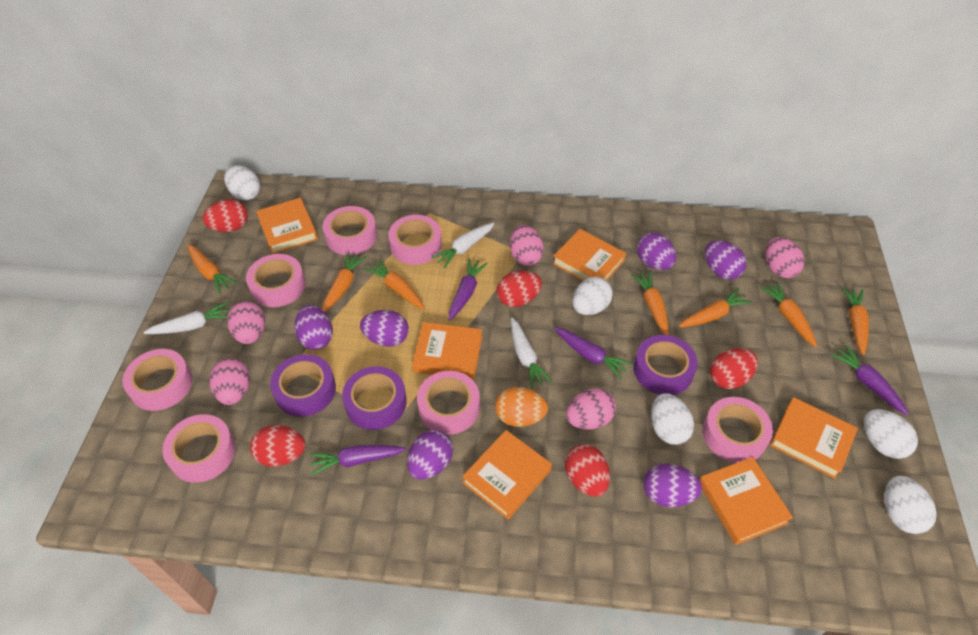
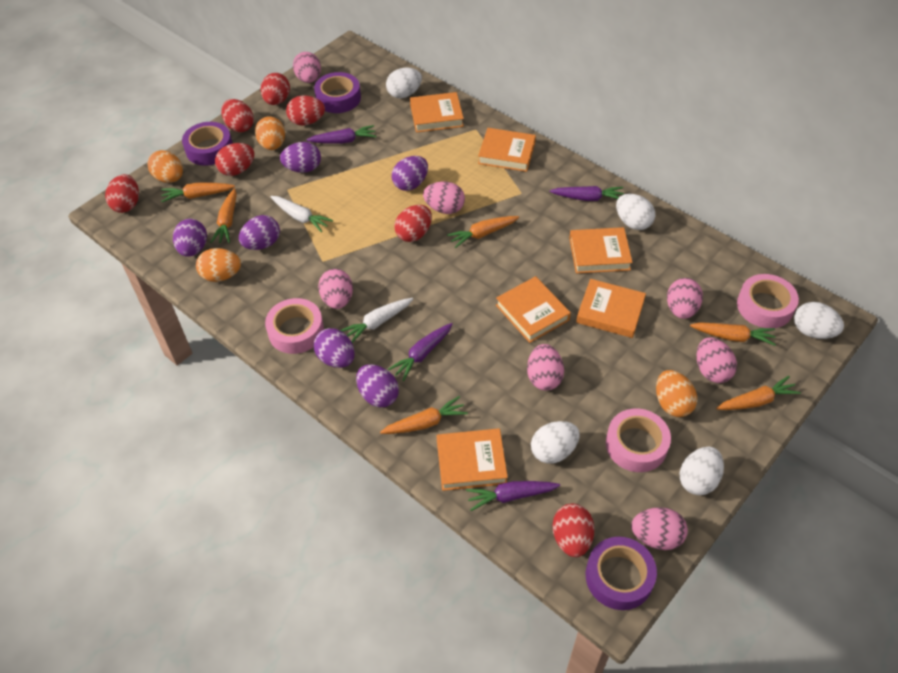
orange carrot: [187,245,237,294] [322,252,366,312] [364,259,425,309] [631,271,669,335] [679,288,752,327] [760,281,817,347] [842,287,869,355] = 7 -> [161,183,235,202] [210,188,237,243] [380,396,468,434] [447,216,519,248] [690,322,776,346] [716,376,801,410] = 6
orange egg: [495,387,548,427] = 1 -> [147,150,183,183] [196,248,241,282] [255,116,285,150] [656,370,697,417] = 4
pink egg: [209,358,250,405] [227,301,265,344] [510,225,544,266] [566,388,616,430] [765,237,805,278] = 5 -> [293,52,321,83] [318,269,353,309] [423,181,465,214] [527,344,564,390] [631,507,688,550] [667,278,703,319] [697,337,737,383] = 7
pink tape: [122,349,192,411] [162,414,236,483] [246,254,306,307] [323,206,377,255] [388,215,442,265] [417,371,480,435] [703,397,773,463] = 7 -> [265,298,324,354] [606,409,671,472] [737,274,799,328] = 3
red egg: [203,199,248,232] [250,425,306,467] [497,271,542,307] [565,444,610,497] [710,348,758,389] = 5 -> [105,174,139,213] [215,143,254,176] [221,99,254,133] [261,73,290,105] [286,96,325,126] [394,205,432,242] [553,504,595,557] = 7
white carrot: [144,302,230,334] [431,223,495,268] [511,318,553,389] = 3 -> [270,196,333,233] [340,298,413,343] = 2

